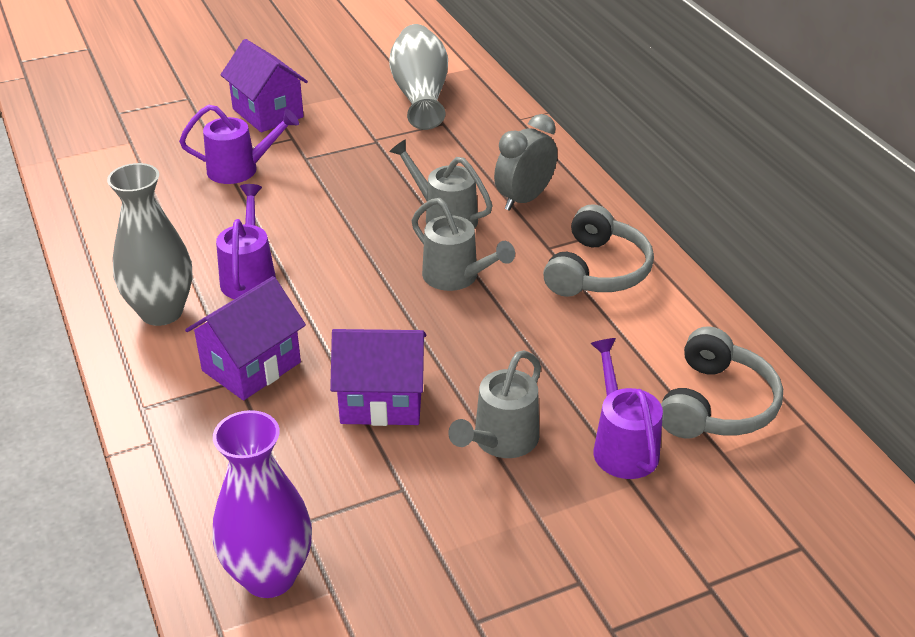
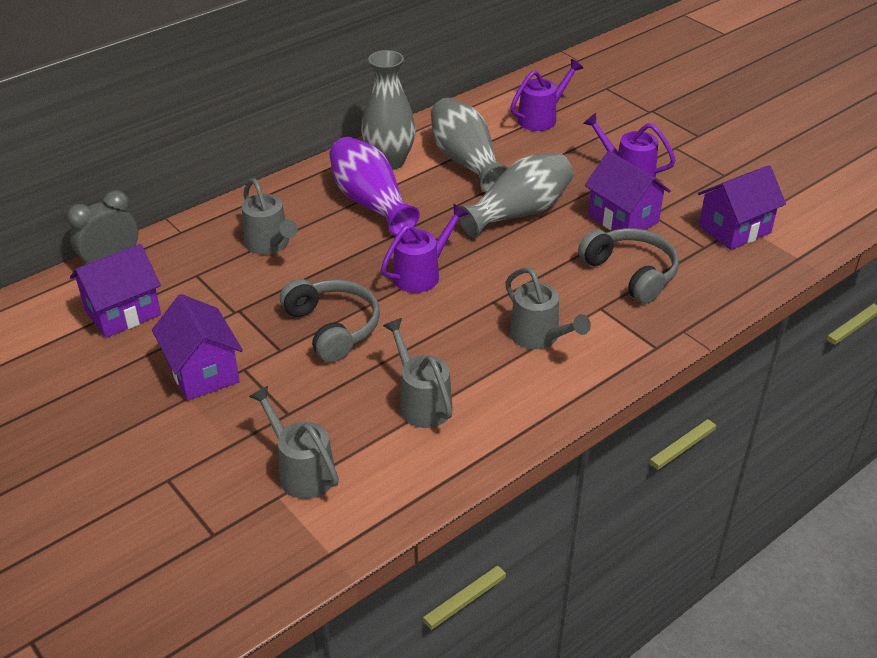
grey vase: [107,163,193,326] [389,24,448,130] = 2 -> [361,50,416,170] [431,98,508,193] [458,153,573,238] = 3
grey watering can: [389,139,492,228] [412,198,515,291] [448,350,541,458] = 3 -> [242,178,298,254] [249,386,339,499] [383,318,453,428] [505,267,591,349] = 4
purple house: [185,276,306,400] [220,39,308,132] [330,329,426,426] = 3 -> [70,244,161,338] [152,294,243,400] [585,151,671,231] [698,165,786,250] = 4

